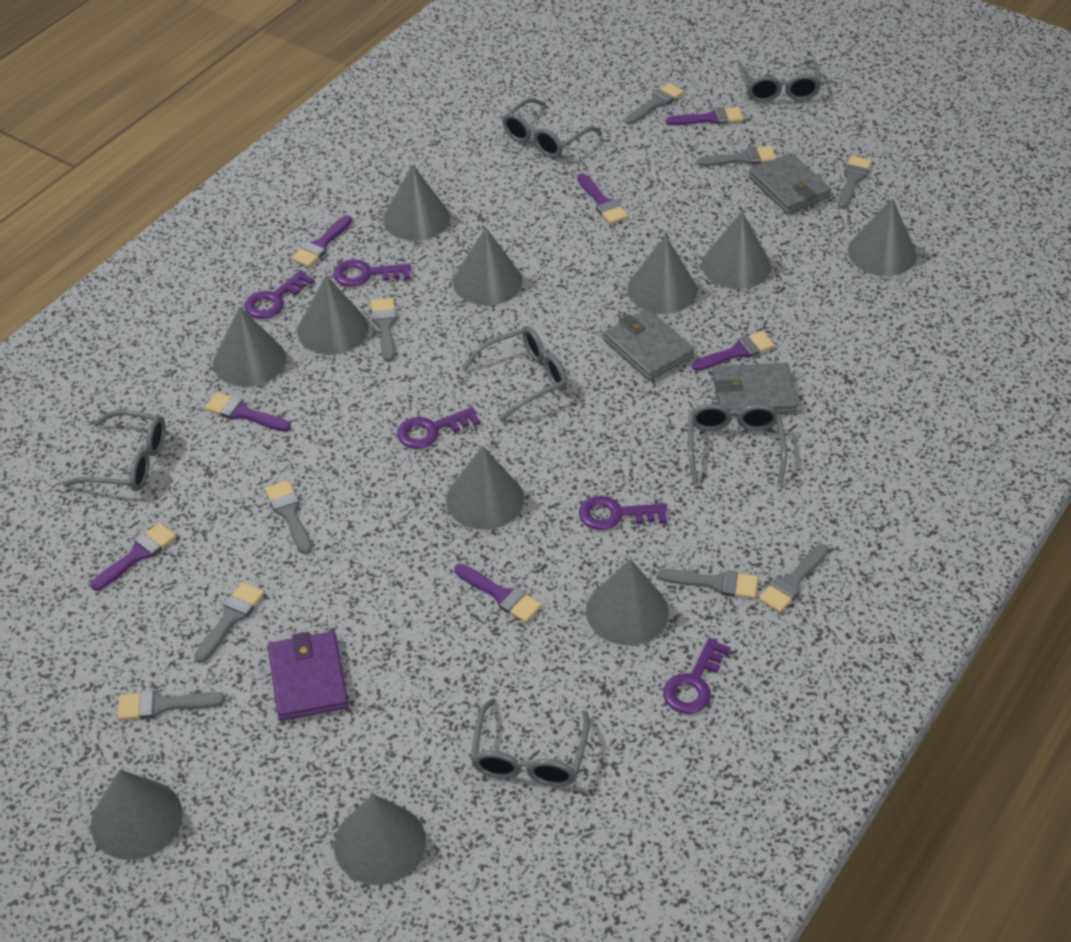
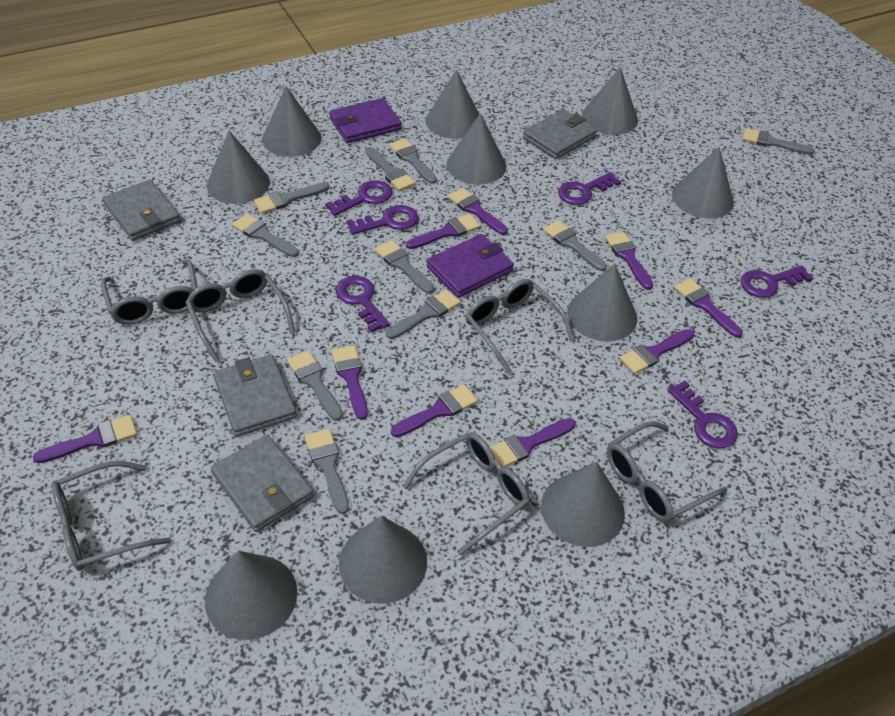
grey brush: [118,690,225,720] [194,582,264,663] [265,480,312,554] [371,298,397,362] [625,83,684,125] [658,569,758,599] [697,146,777,166] [759,544,829,613] [838,156,872,209] = 9 -> [232,214,299,257] [254,182,329,213] [287,350,343,421] [305,429,349,514] [365,147,415,191] [375,240,434,294] [386,289,461,339] [389,139,437,184] [543,220,607,271] [742,128,814,155] = 10
grey cone: [91,770,183,860] [213,307,286,387] [297,275,369,355] [334,794,426,885] [383,164,450,241] [446,446,524,530] [453,227,523,306] [586,559,669,645] [627,235,697,314] [702,211,771,289] [848,198,917,276] = 11 -> [205,551,297,640] [207,131,270,204] [262,87,322,157] [339,516,427,604] [426,70,479,139] [447,113,506,184] [541,461,625,547] [567,263,637,342] [582,67,638,135] [672,147,734,219] = 10
grey wallet: [603,309,695,381] [712,363,798,416] [749,153,831,214] = 3 -> [103,180,181,241] [211,435,314,532] [213,355,297,437] [523,109,597,159] = 4
purple brush: [91,523,176,591] [205,392,291,432] [291,215,352,267] [454,564,542,623] [577,173,628,224] [666,107,744,125] [692,331,775,371] = 7 -> [33,415,137,463] [332,345,368,420] [391,384,478,437] [406,214,480,249] [448,188,508,235] [490,418,576,467] [605,232,653,290] [619,329,694,374] [674,278,743,338] = 9
purple key: [245,270,315,319] [333,259,411,287] [397,407,481,449] [579,496,667,530] [663,638,731,714] = 5 -> [325,180,393,216] [336,276,390,332] [347,205,419,235] [558,172,621,205] [667,381,738,448] [741,266,813,298] = 6
purple wallet: [268,631,349,721] = 1 -> [329,98,402,143] [427,234,514,298] = 2

